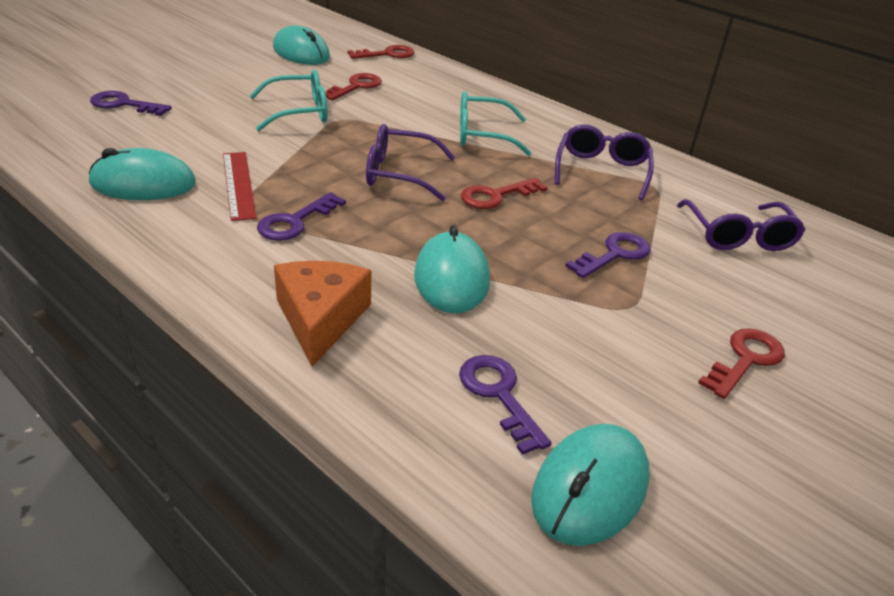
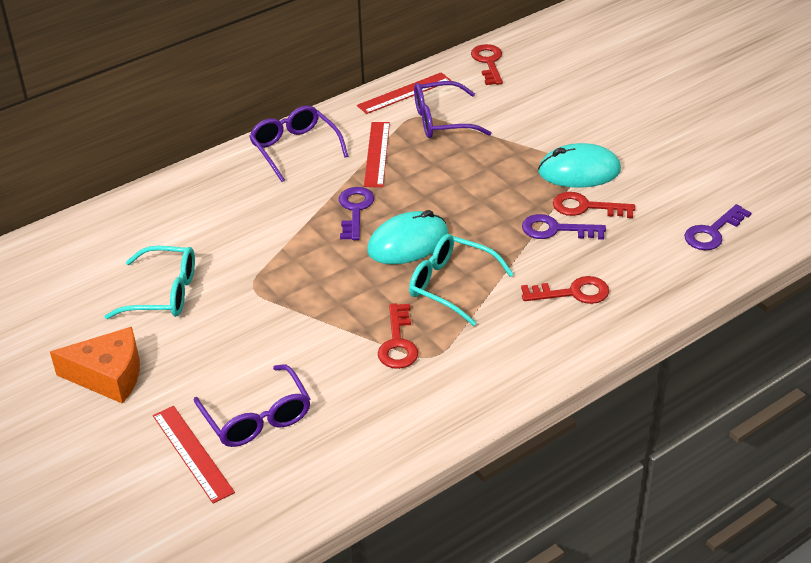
purple key: [90,91,172,116] [257,192,346,241] [459,355,552,455] [565,232,651,278] = 4 -> [339,187,374,240] [522,214,606,240] [684,204,751,250] = 3
red ruler: [223,152,257,221] = 1 -> [153,406,235,504] [357,72,451,114] [364,122,390,187] = 3
turquoise mouse: [89,148,196,200] [273,25,330,65] [414,225,490,313] [531,424,650,546] = 4 -> [367,210,448,264] [538,143,621,187] = 2

